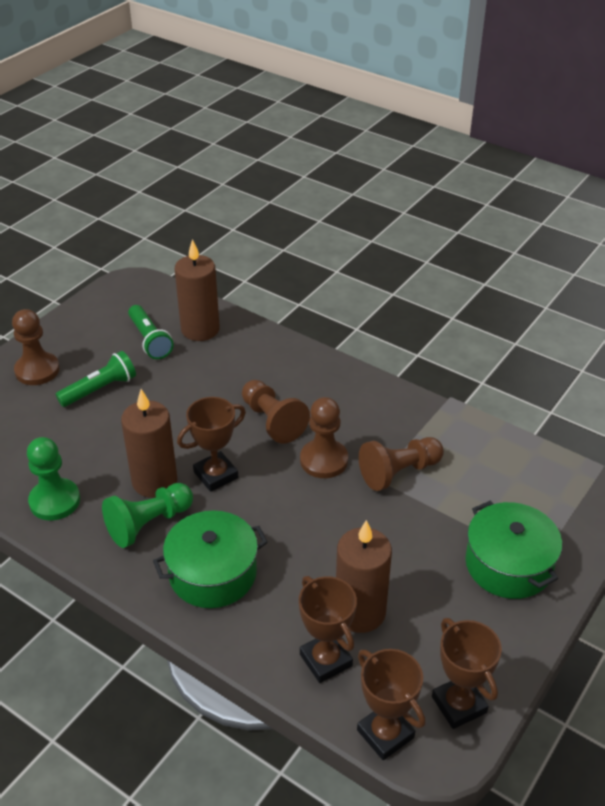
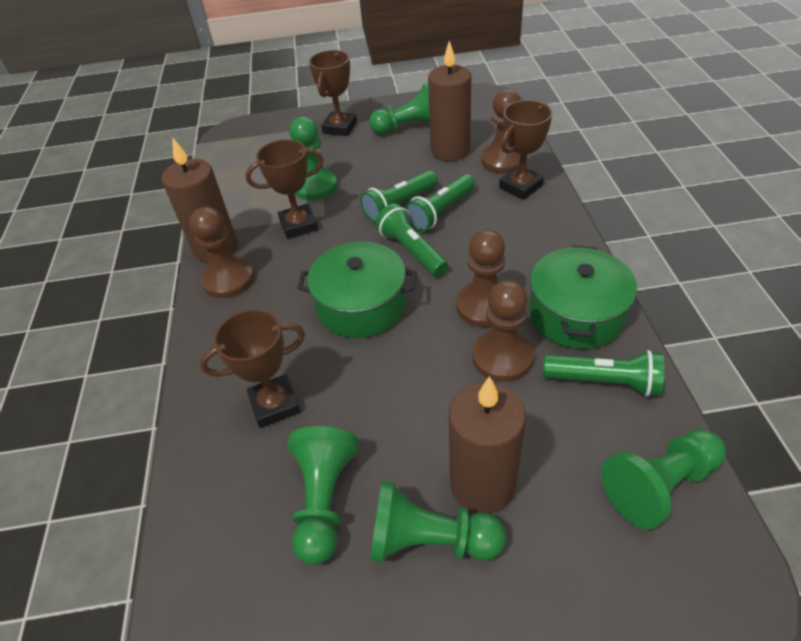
green flashlight: [56,351,136,407] [128,305,174,359] = 2 -> [360,171,438,223] [375,204,448,277] [405,174,475,232] [543,350,664,397] = 4
green pawn: [27,437,80,520] [102,483,193,548] = 2 -> [288,426,358,565] [289,117,337,201] [369,83,430,135] [370,481,506,562] [601,429,726,529] = 5

